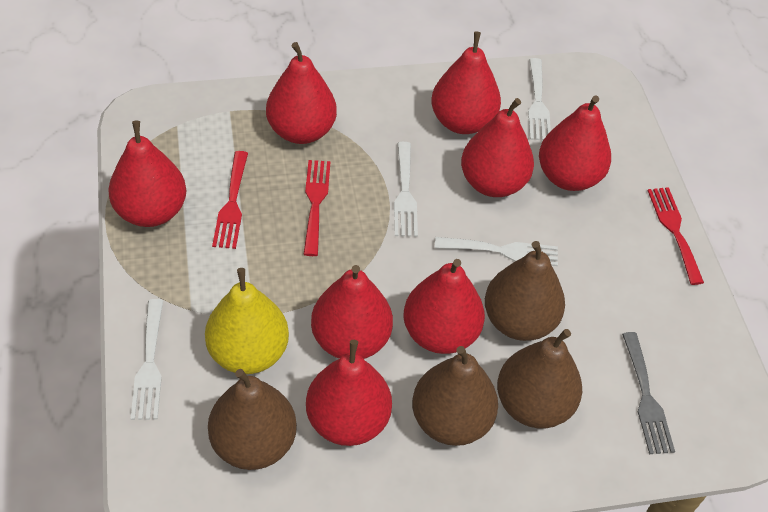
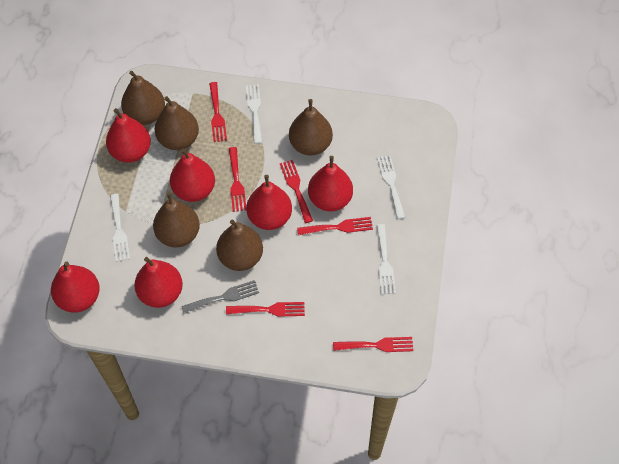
brown pear: [208,369,297,470] [412,346,498,446] [485,241,565,341] [497,329,582,428] = 4 -> [121,71,165,125] [153,192,200,248] [155,96,199,150] [216,219,263,271] [289,99,333,155] = 5
red fork: [212,151,248,249] [303,160,331,256] [647,187,704,285] = 3 -> [209,82,227,142] [226,302,305,317] [229,147,246,212] [280,160,313,223] [297,217,373,235] [333,337,413,352] = 6
red pear: [108,120,186,227] [266,42,337,144] [306,340,392,446] [311,265,393,359] [404,259,485,354] [431,32,501,134] [461,98,534,197] [539,95,611,191] = 8 -> [51,262,100,313] [106,108,151,163] [134,257,183,308] [170,149,215,202] [246,175,292,230] [308,156,353,211] = 6
yellow pear: [205,268,289,374] = 1 -> none = 0

